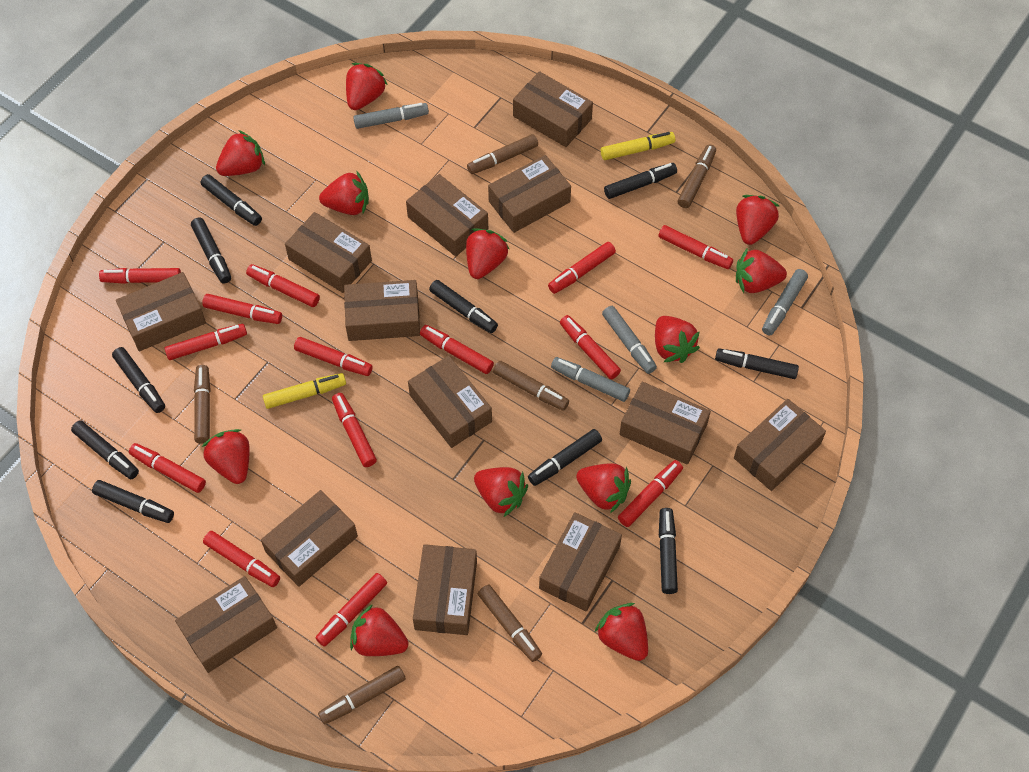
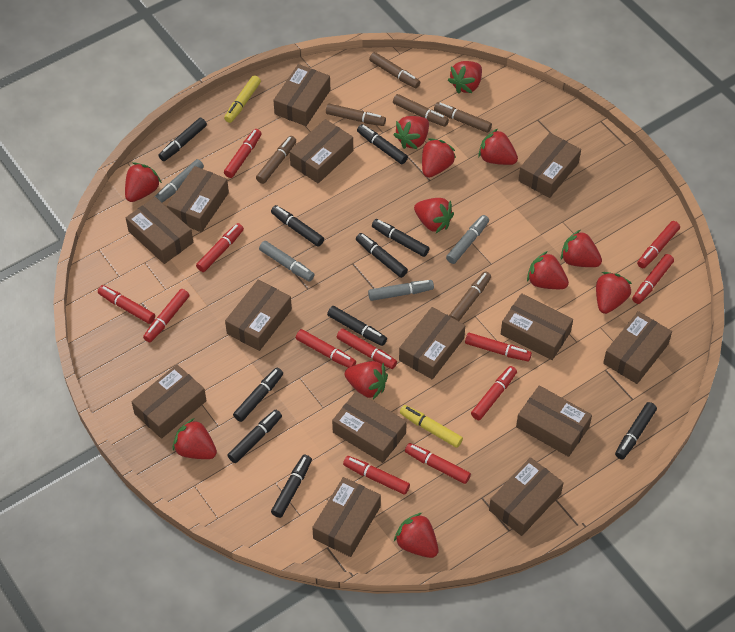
brown box: [116,272,206,351] [175,576,277,673] [261,490,358,587] [285,212,372,293] [344,280,420,341] [406,174,488,257] [408,356,492,448] [413,544,477,635] [488,155,571,233] [513,71,593,147] [539,512,622,611] [619,382,711,465] [734,399,826,491] = 13 -> [126,197,193,264] [132,364,207,439] [167,166,229,232] [225,279,292,351] [273,64,330,126] [289,119,353,183] [312,477,381,557] [332,391,407,463] [399,307,465,380] [489,457,564,536] [501,293,573,360] [516,385,592,457] [518,133,581,198] [603,311,672,384] = 14
red marker: [99,268,181,284] [129,443,206,493] [165,324,247,360] [202,294,282,324] [203,531,280,587] [246,264,320,307] [294,337,373,376] [315,573,387,647] [332,393,377,467] [420,325,494,374] [548,242,616,294] [560,315,621,380] [618,460,683,527] [659,225,733,269] = 14 -> [98,285,155,324] [143,289,189,342] [196,223,244,272] [224,129,262,178] [296,329,356,368] [337,328,397,369] [343,456,410,495] [405,443,471,484] [465,333,532,361] [471,366,517,420] [632,254,674,304] [637,221,680,268] = 12

